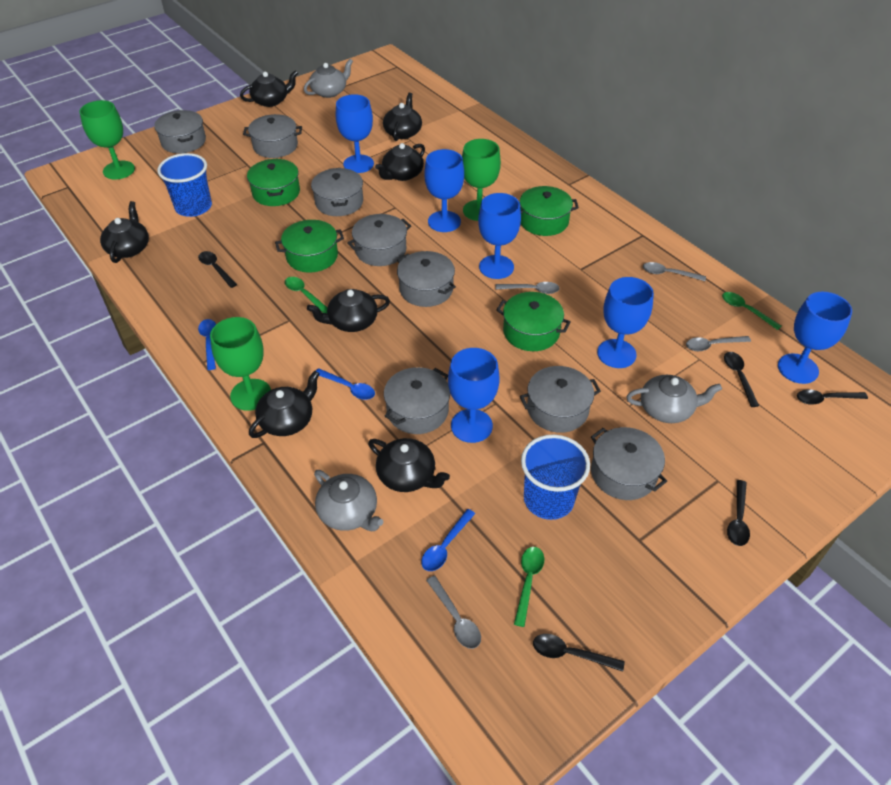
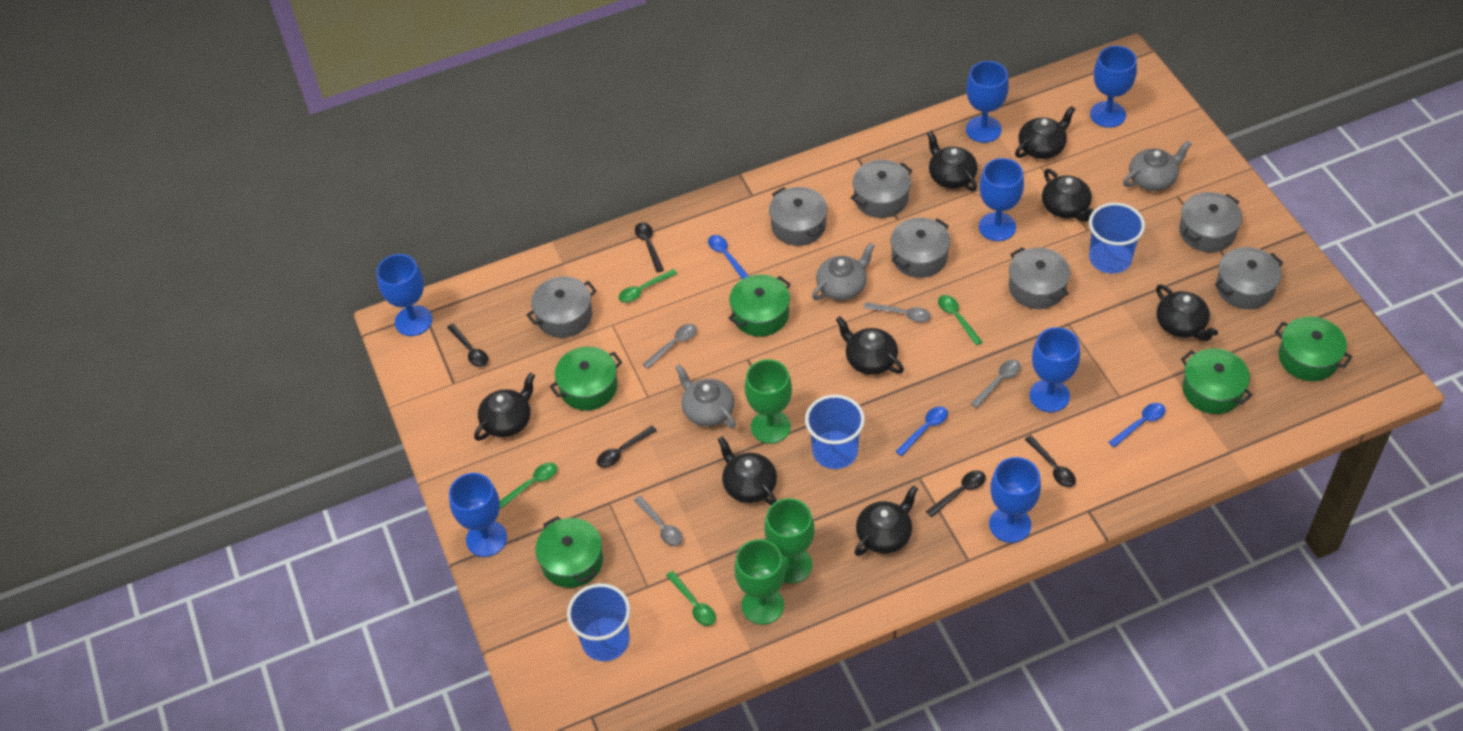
black teapot: [100,201,149,263] [240,71,298,107] [249,371,320,438] [307,289,390,332] [368,438,450,492] [375,143,425,181] [383,93,422,141] = 7 -> [474,373,535,441] [718,437,777,505] [836,316,904,375] [854,486,918,556] [927,131,978,191] [1015,106,1075,159] [1042,169,1094,222] [1156,284,1218,341] = 8
blue cup: [157,153,212,217] [521,434,590,520] = 2 -> [567,583,631,661] [805,394,865,469] [1089,203,1145,274] = 3
blue goblet: [336,94,374,173] [424,149,464,232] [448,348,500,443] [478,193,521,279] [597,277,654,368] [778,292,852,384] = 6 -> [376,254,432,336] [449,473,507,557] [966,61,1009,143] [979,158,1024,241] [989,457,1041,543] [1030,327,1080,412] [1090,46,1137,128] = 7
green pot: [247,158,300,206] [275,220,344,272] [496,292,571,351] [519,186,579,236] = 4 -> [536,516,603,588] [549,347,622,411] [728,275,791,337] [1181,348,1253,414] [1275,316,1352,381] = 5
green spoon: [285,277,327,313] [514,547,544,627] [722,292,781,330] = 3 -> [500,462,557,509] [619,269,677,303] [666,571,716,626] [938,295,982,346] = 4
grey pot: [154,110,206,153] [243,114,302,158] [311,168,363,216] [347,214,411,266] [384,367,450,434] [397,251,456,307] [520,366,601,433] [591,427,667,500] = 8 -> [526,276,597,338] [769,187,827,246] [851,160,912,218] [891,217,950,278] [1009,247,1070,309] [1179,192,1242,252] [1215,247,1283,309] = 7

